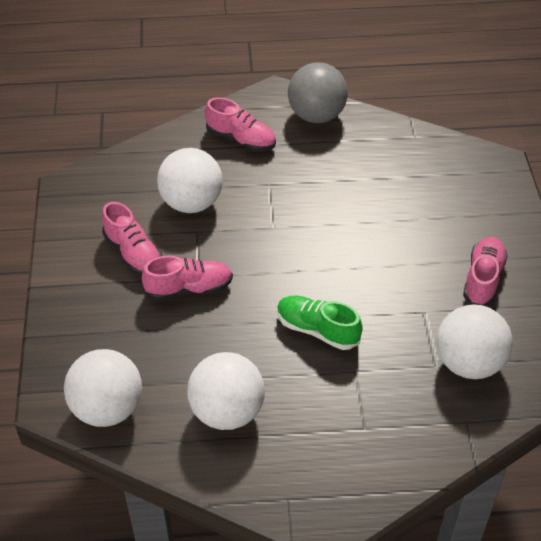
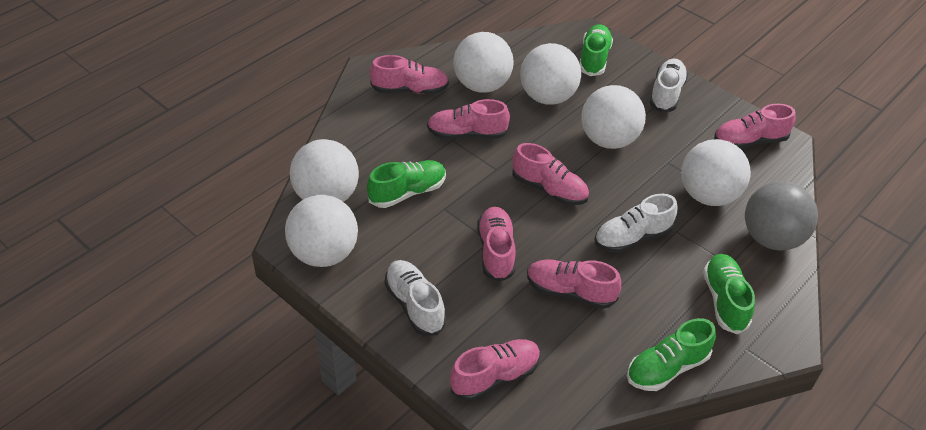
green shoe: [277,296,363,350] = 1 -> [367,160,446,208] [579,24,613,76] [627,318,716,391] [703,254,755,334] = 4
pink shoe: [102,202,162,275] [142,256,233,300] [205,97,276,151] [463,237,508,306] = 4 -> [370,55,449,94] [427,99,510,139] [450,339,540,401] [477,207,515,282] [512,143,589,205] [527,259,621,309] [714,104,796,149] = 7
white ball: [64,349,142,427] [157,148,223,213] [187,352,265,430] [436,304,513,379] = 4 -> [285,195,358,267] [290,139,359,202] [453,32,514,93] [520,43,581,105] [581,85,646,149] [681,139,751,206] = 6
white shoe: none = 0 -> [385,260,446,336] [595,194,677,253] [650,59,688,112] = 3

